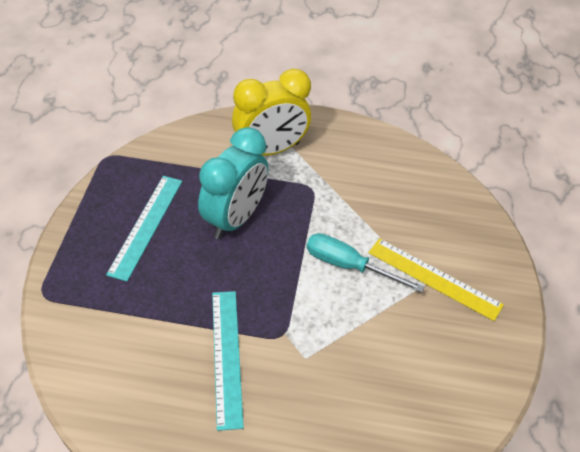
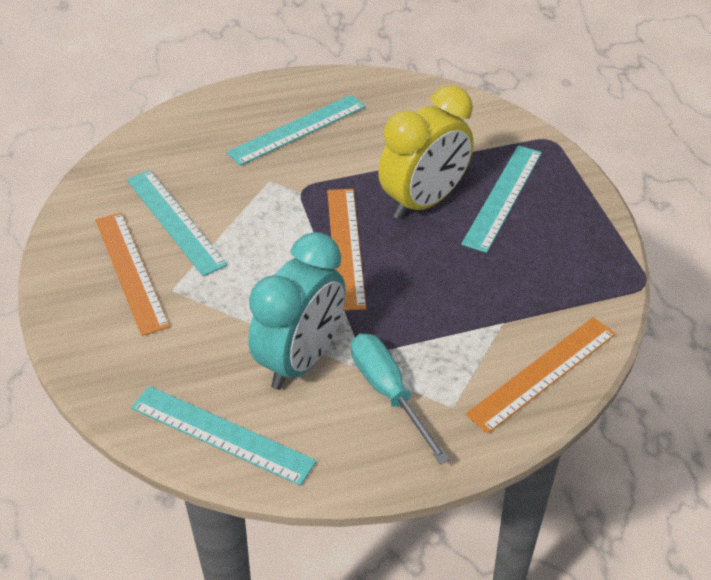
orange ruler: none = 0 -> [95,212,170,336] [327,189,367,311] [465,317,616,434] = 3
turquoise ruler: [106,176,182,282] [212,291,244,431] = 2 -> [127,170,227,276] [131,386,317,486] [226,95,366,166] [461,145,542,253] = 4
yellow ruler: [368,238,504,321] = 1 -> none = 0

